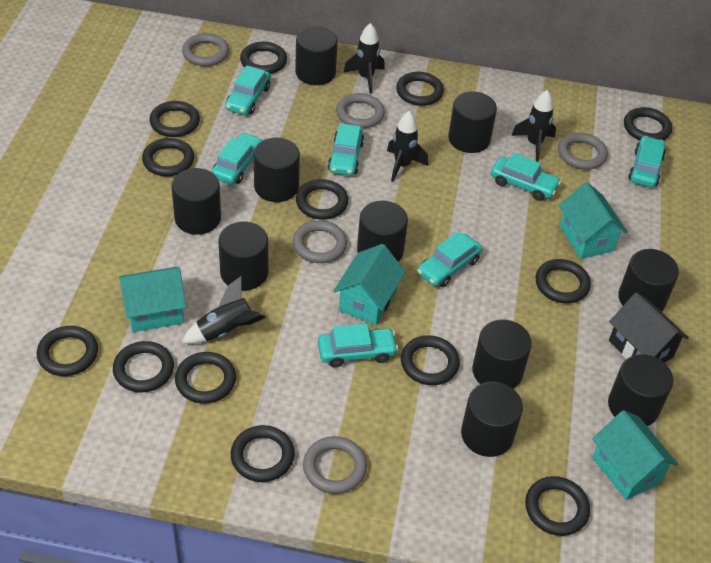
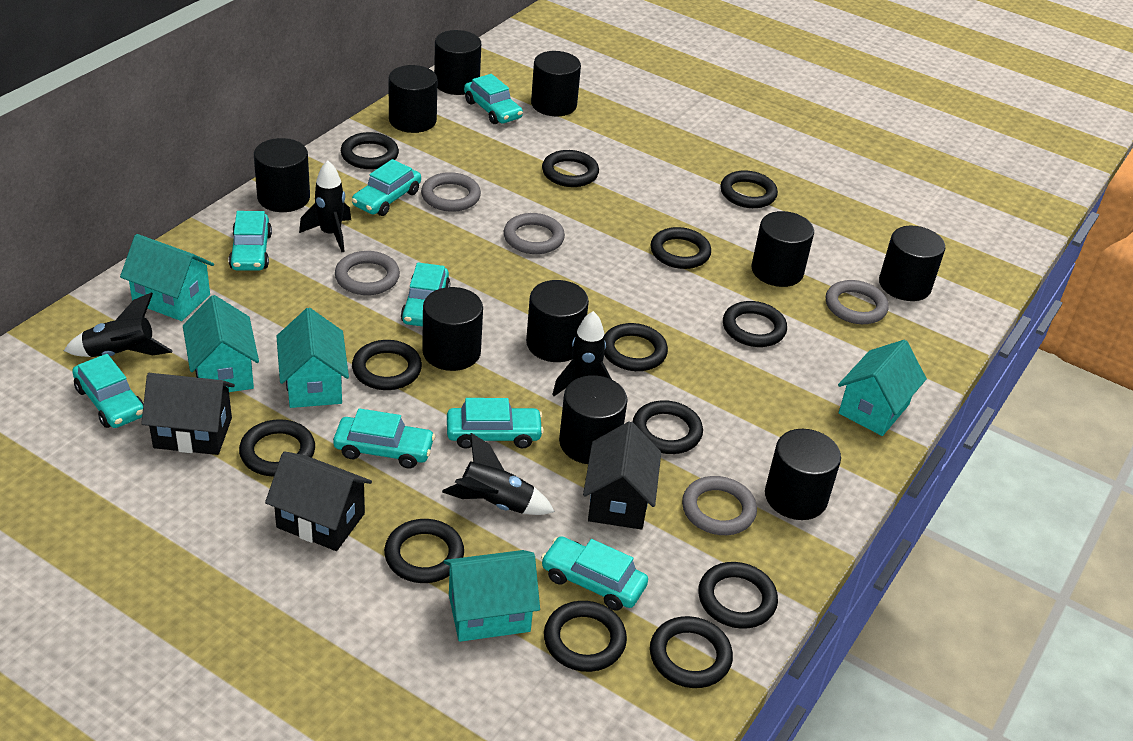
black house: [609,292,689,363] = 1 -> [141,373,235,455] [265,451,372,551] [583,421,661,530] = 3
turquoise car: [211,132,263,185] [225,65,271,115] [318,324,398,368] [328,123,364,176] [417,232,482,287] [491,153,561,201] [628,136,666,188] = 7 -> [72,354,144,428] [229,211,272,271] [333,408,435,469] [352,159,421,216] [401,262,450,327] [447,398,544,449] [464,74,523,124] [541,536,648,610] = 8
turquoise house: [119,267,186,332] [333,244,406,325] [559,182,628,259] [592,410,678,500] = 4 -> [120,234,214,321] [183,295,259,392] [276,308,349,408] [444,550,540,642] [838,340,927,436] = 5

